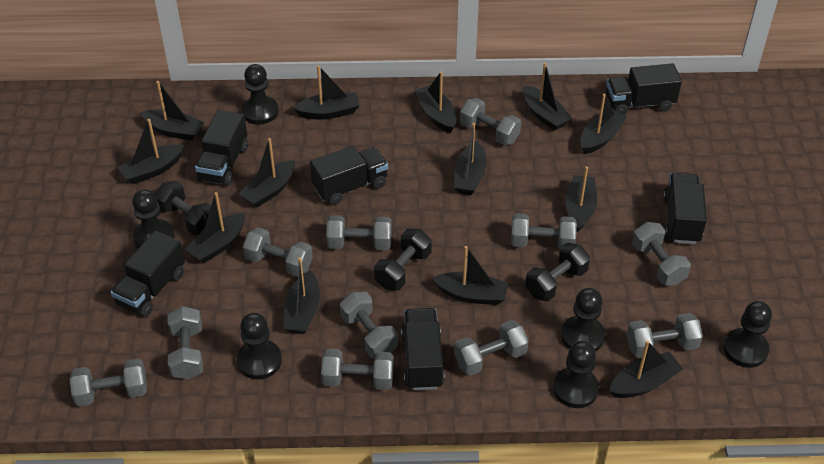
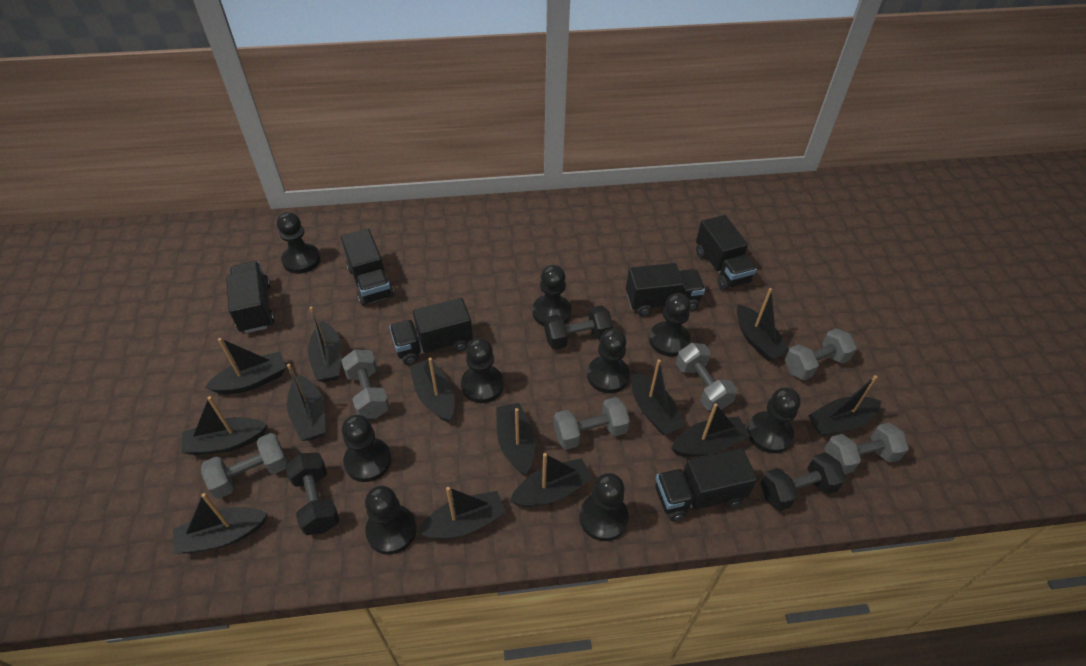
black pawn: [132,189,174,249] [237,313,282,379] [241,64,279,125] [553,341,599,408] [561,288,605,352] [723,301,772,368] = 6 -> [277,212,321,274] [342,415,391,482] [365,486,416,555] [461,338,504,403] [532,265,572,327] [580,473,629,541] [587,329,630,393] [649,293,691,357] [747,387,801,453] = 9
grey dumbbell: [70,358,147,406] [168,306,203,380] [243,227,313,277] [321,349,394,390] [326,215,392,250] [340,292,398,358] [454,320,529,376] [460,98,521,146] [511,213,577,248] [626,313,703,358] [632,222,691,286] = 11 -> [201,433,288,499] [341,349,390,419] [553,397,630,450] [676,343,737,411] [785,328,857,380] [824,422,909,474] = 6

